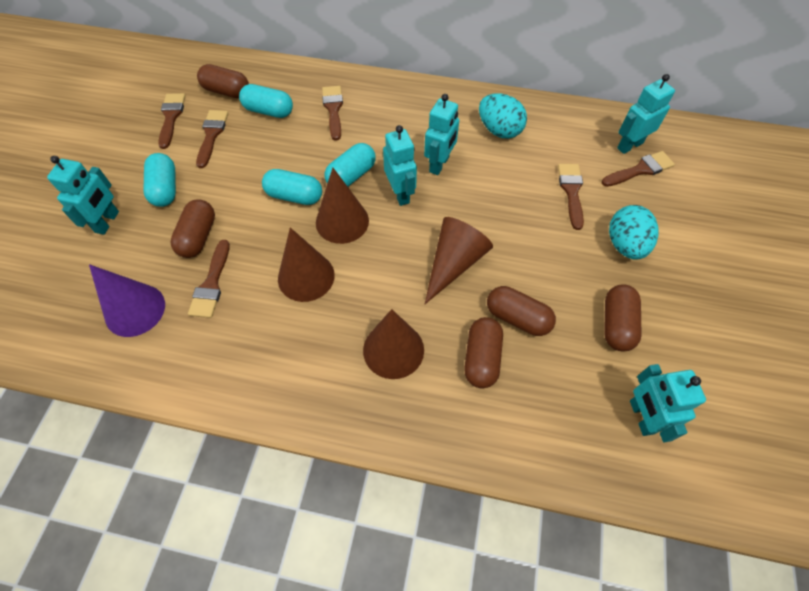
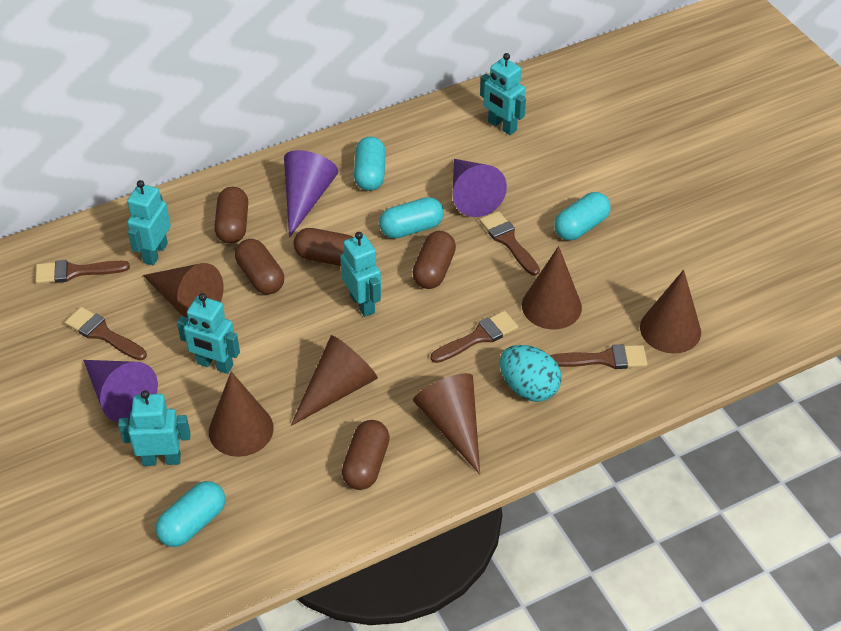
brown brush: [158,93,186,149] [188,240,230,318] [196,110,228,168] [322,86,343,141] [558,164,584,230] [602,151,675,187] = 6 -> [35,260,130,284] [65,307,147,360] [431,311,518,363] [479,211,540,276] [551,344,647,369] = 5
brown cone: [278,228,335,302] [316,168,369,244] [363,309,424,379] [425,217,493,304] = 4 -> [143,263,224,318] [209,372,274,457] [291,335,378,426] [413,373,480,474] [522,246,582,329] [640,270,701,353] = 6
purple cone: [89,264,165,337] = 1 -> [83,360,158,422] [284,150,338,238] [453,159,507,217] = 3
turquoise egg: [479,93,527,139] [609,205,659,260] = 2 -> [500,345,562,402] = 1

